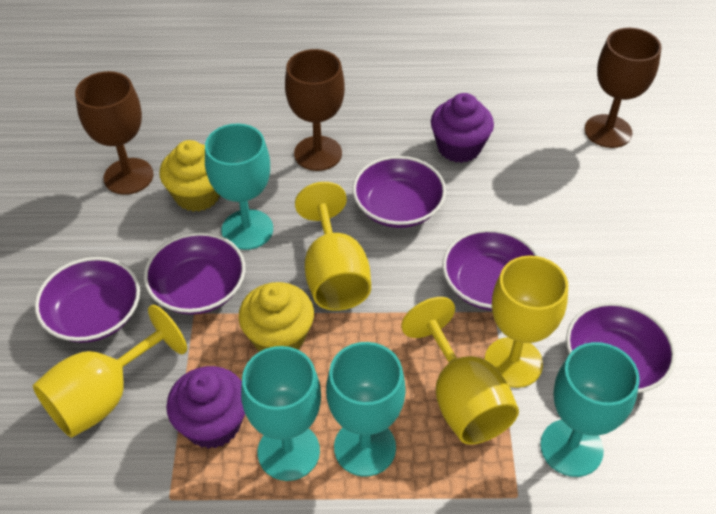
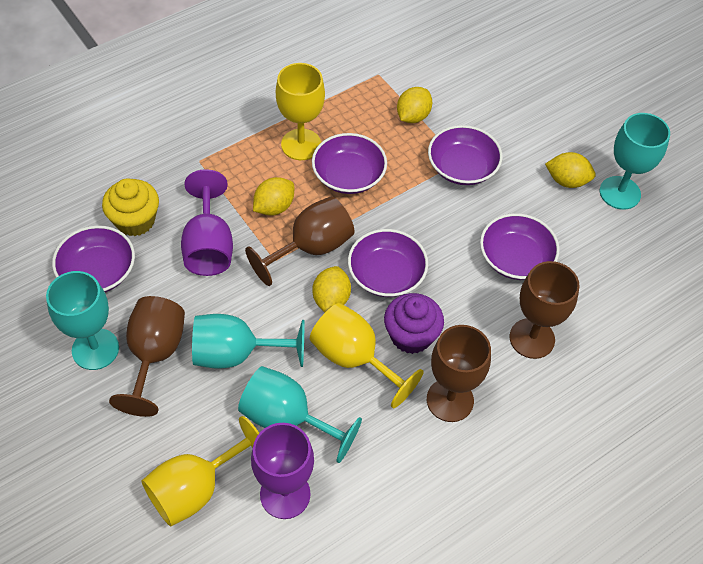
brown goblet: [75,71,154,195] [285,49,345,171] [585,28,662,148] = 3 -> [109,296,185,417] [245,196,354,286] [427,325,491,422] [510,261,580,359] = 4
purple cupcake: [166,366,245,449] [431,93,494,163] = 2 -> [384,293,444,354] = 1
purple goblet: none = 0 -> [181,169,233,276] [251,423,314,519] = 2
yellow cupcake: [160,140,220,212] [238,282,314,351] = 2 -> [102,178,159,236] = 1
yellow goblet: [33,305,187,437] [295,182,371,311] [401,297,519,445] [485,256,568,388] = 4 -> [141,416,259,526] [276,63,325,160] [310,303,424,408] = 3
yellow lemon: none = 0 -> [253,177,294,216] [313,266,351,313] [397,87,433,123] [545,152,596,188] = 4

